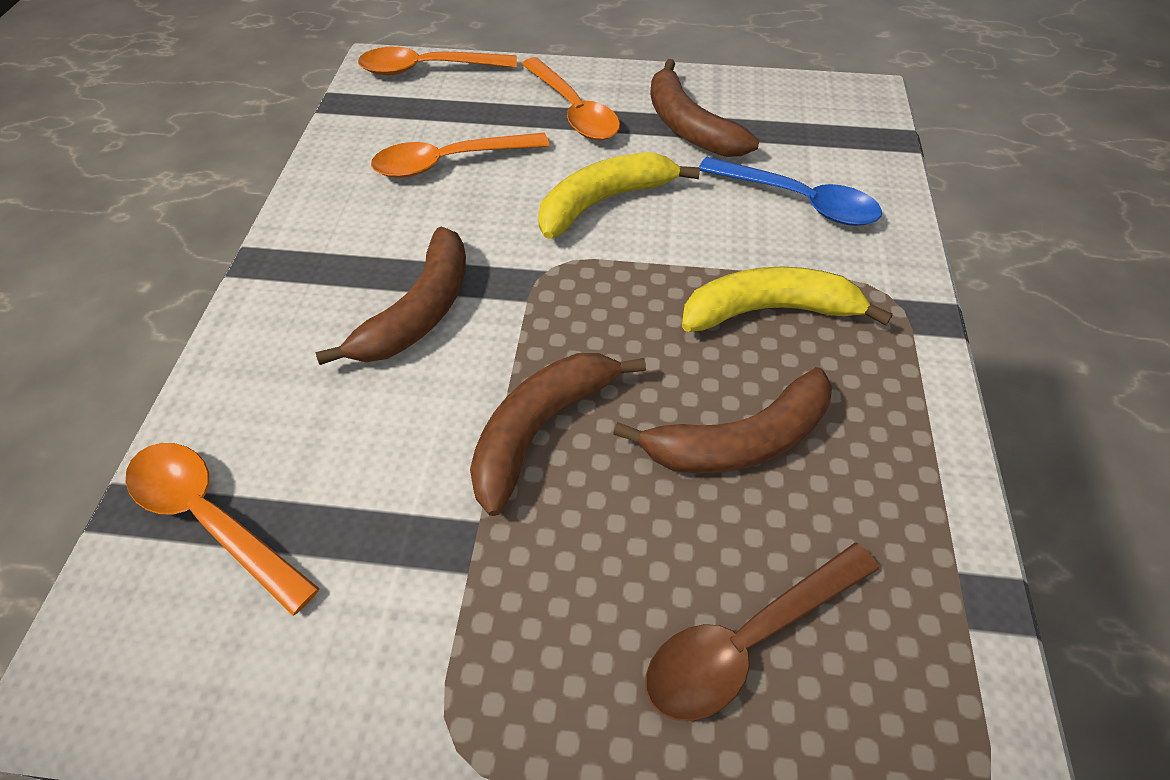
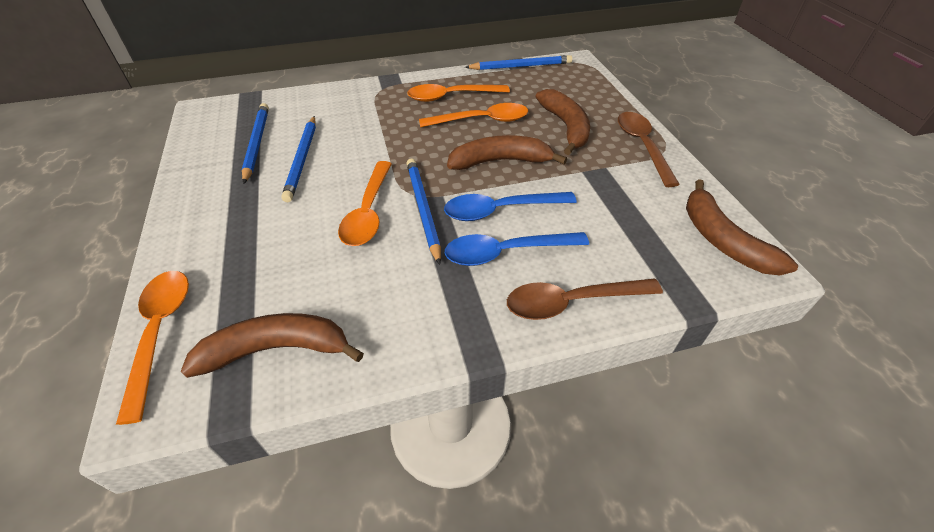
blue pencil: none = 0 -> [242,103,269,184] [281,116,316,202] [406,159,441,265] [465,55,572,70] = 4
blue spoon: [699,157,882,226] = 1 -> [444,192,577,221] [445,232,589,266] = 2
brown spoon: [645,542,879,721] = 1 -> [507,279,663,320] [618,112,680,187] = 2
yellow banana: [538,152,700,239] [682,267,893,332] = 2 -> none = 0

